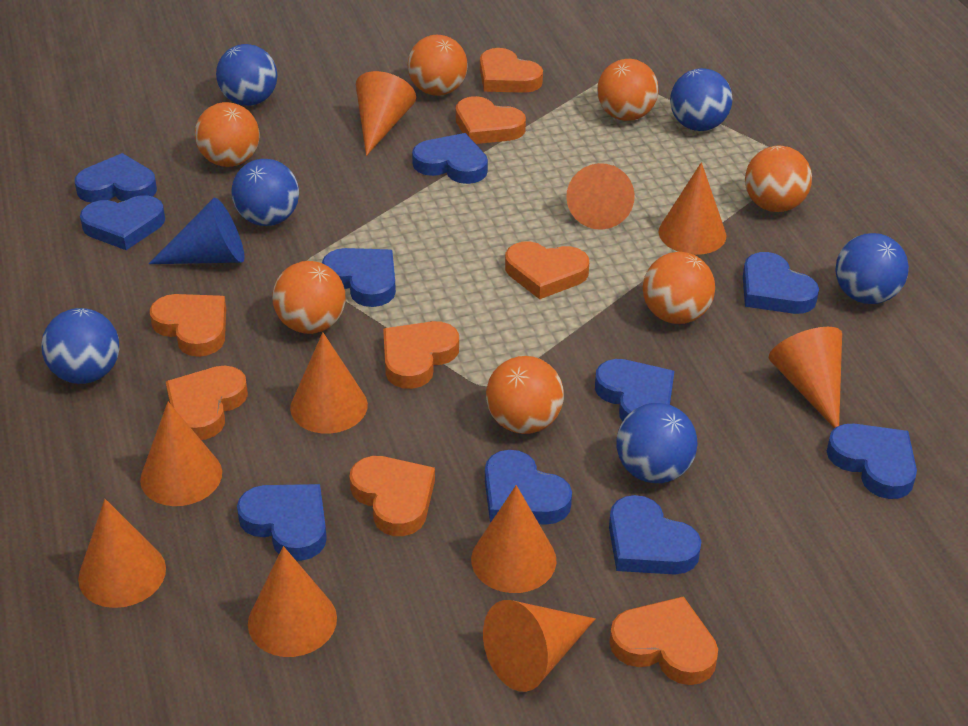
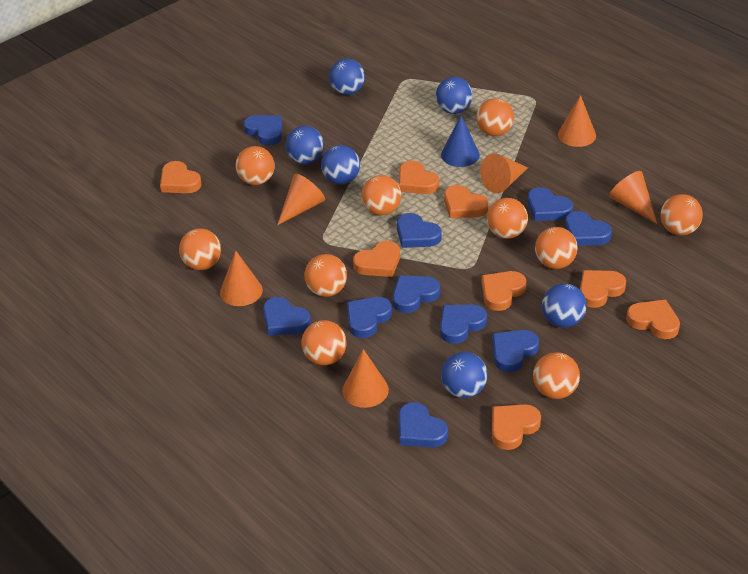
orange ball: [195,102,259,167] [272,261,345,334] [407,35,468,96] [486,356,564,434] [597,59,659,121] [643,252,715,324] [745,146,812,212] = 7 -> [179,228,221,270] [236,146,275,185] [301,320,347,365] [304,254,347,297] [361,175,401,215] [476,98,514,136] [487,198,528,239] [533,352,580,399] [535,227,578,269] [660,194,703,235] = 10
orange cone: [78,499,166,608] [140,402,222,506] [248,546,337,657] [290,332,368,434] [356,71,416,156] [471,485,556,593] [483,600,596,692] [566,163,635,230] [659,162,726,255] [769,327,842,428] = 10 -> [220,251,263,306] [277,174,325,225] [342,349,389,408] [480,153,528,193] [558,95,596,147] [609,171,657,224] = 6

